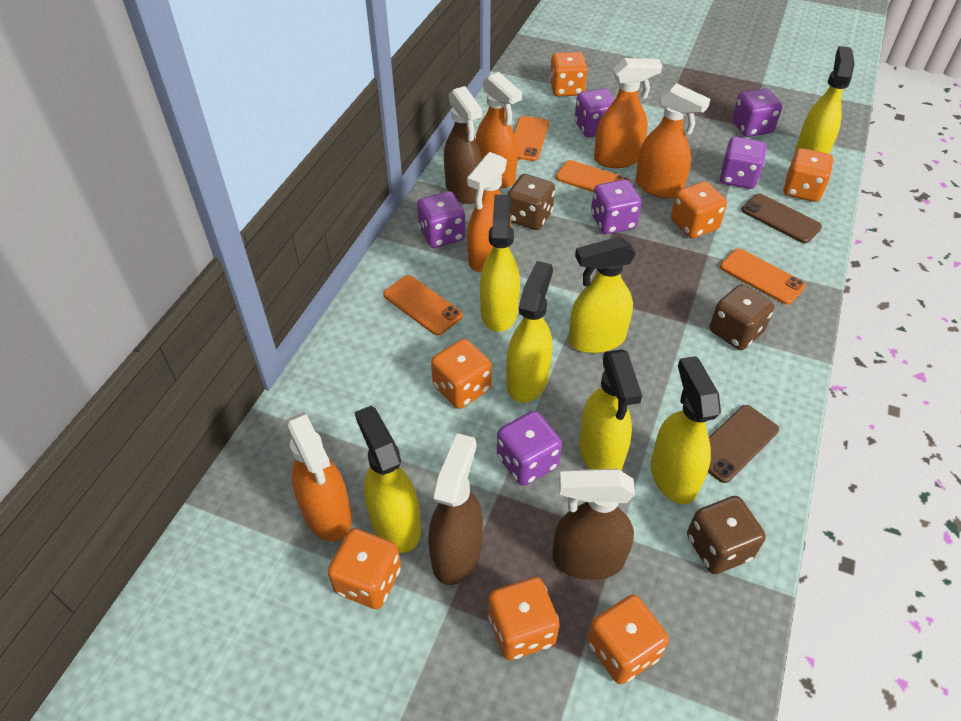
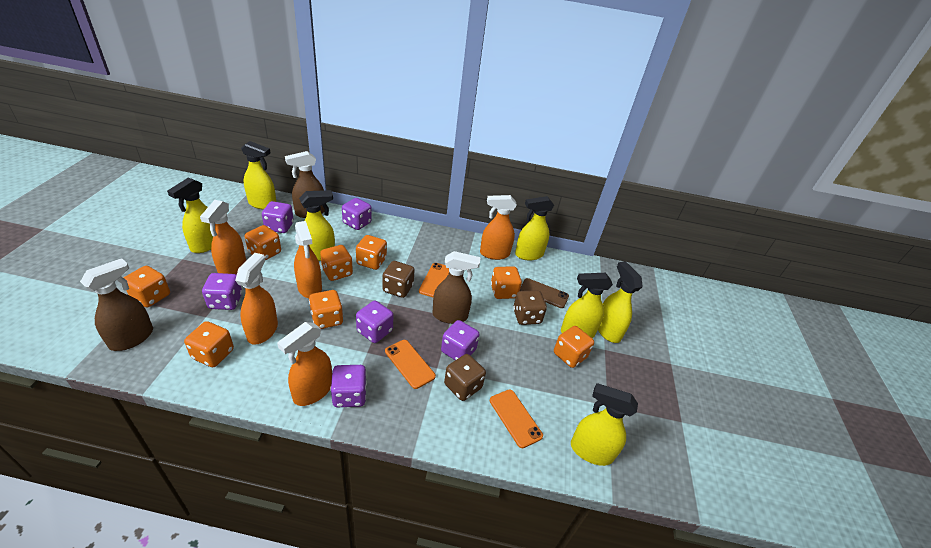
brown phone: [708,405,779,483] [741,194,822,243] = 2 -> [520,278,569,308] = 1
orange dice: [328,528,401,609] [431,339,492,409] [488,577,560,660] [550,52,588,97] [587,595,669,684] [671,181,727,238] [783,148,833,202] = 7 -> [124,266,170,307] [184,321,234,367] [244,225,281,261] [309,290,343,329] [320,245,353,281] [356,235,387,270] [491,266,522,299] [554,326,594,368] = 8
orange phone: [383,275,463,335] [514,116,549,161] [556,160,631,192] [720,249,806,305] = 4 -> [385,340,436,389] [419,263,449,297] [490,389,543,448] = 3

